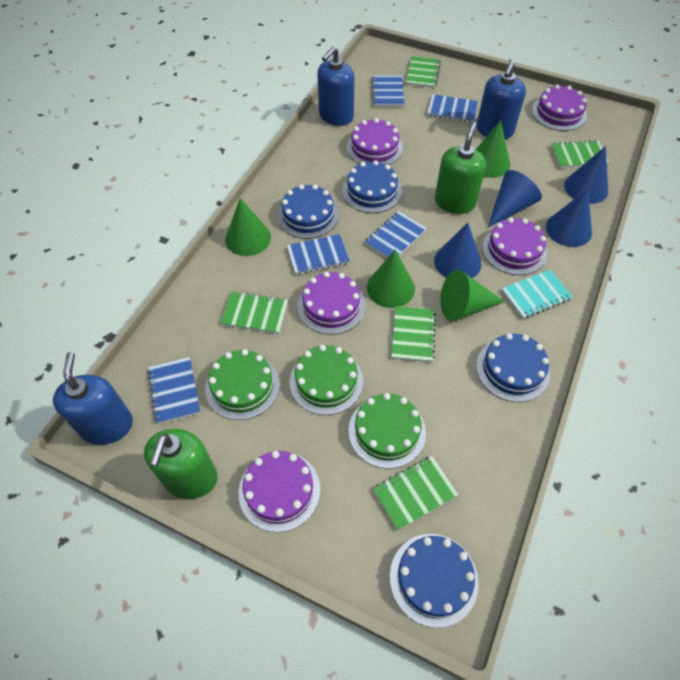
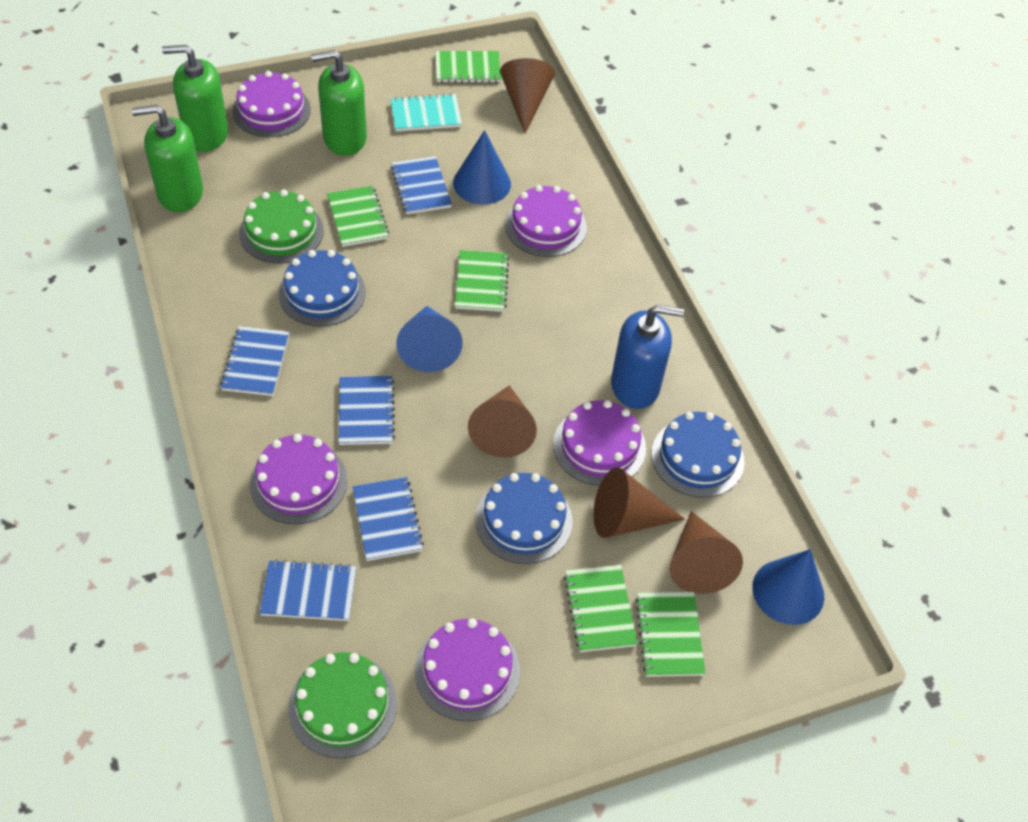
blue cake: [277,184,339,239] [342,160,402,213] [390,534,479,628] [476,333,550,402] = 4 -> [278,250,366,327] [475,473,573,564] [652,412,744,498] = 3
blue cone: [434,223,481,278] [488,170,542,227] [546,189,592,247] [564,146,608,204] = 4 -> [396,306,463,372] [453,130,511,205] [753,549,824,625] = 3
blue soap dispenser: [53,352,133,445] [317,47,355,126] [477,61,526,139] = 3 -> [611,305,684,409] = 1
brown cone: none = 0 -> [468,385,537,458] [500,58,555,134] [594,467,685,538] [669,511,743,594] = 4
green cake: [205,349,280,420] [290,345,363,415] [348,393,426,469] = 3 -> [239,189,324,263] [288,652,397,758] = 2
green cone: [225,198,271,256] [367,250,415,308] [440,270,505,321] [476,120,510,178] = 4 -> none = 0
green soap dispenser: [144,429,218,499] [435,122,486,214] = 2 -> [132,105,203,212] [162,45,228,152] [311,50,367,156] = 3

